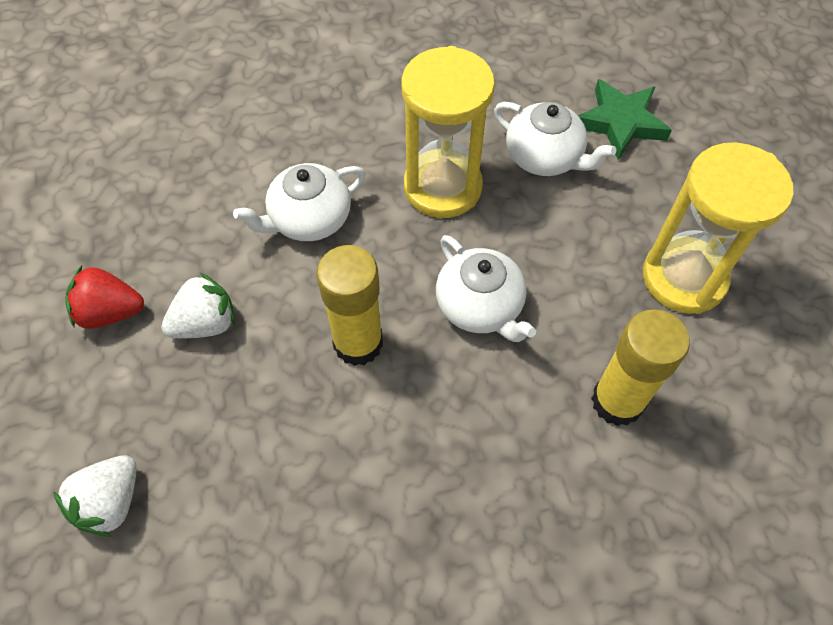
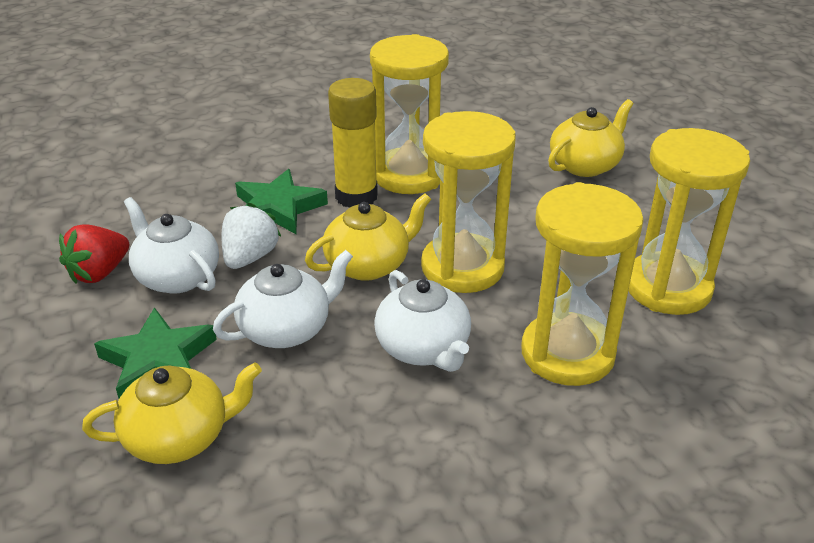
green star: [578,79,672,160] = 1 -> [94,307,217,398] [235,169,328,234] = 2
white strawberry: [53,455,137,537] [161,272,235,338] = 2 -> [222,203,281,269] = 1
yellow glue stick: [317,245,383,366] [591,309,690,426] = 2 -> [328,78,378,208] = 1
yellow hourglass: [401,46,495,218] [643,142,793,314] = 2 -> [370,34,449,194] [421,111,516,293] [521,182,644,386] [628,128,750,315] = 4
yellow teapot: none = 0 -> [82,362,262,464] [305,193,431,281] [548,99,633,177] = 3

